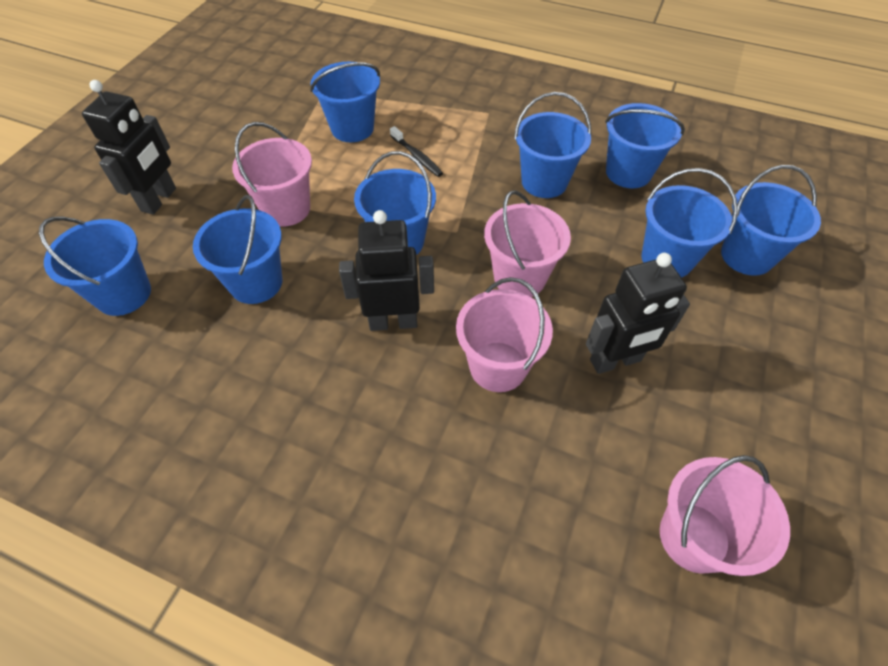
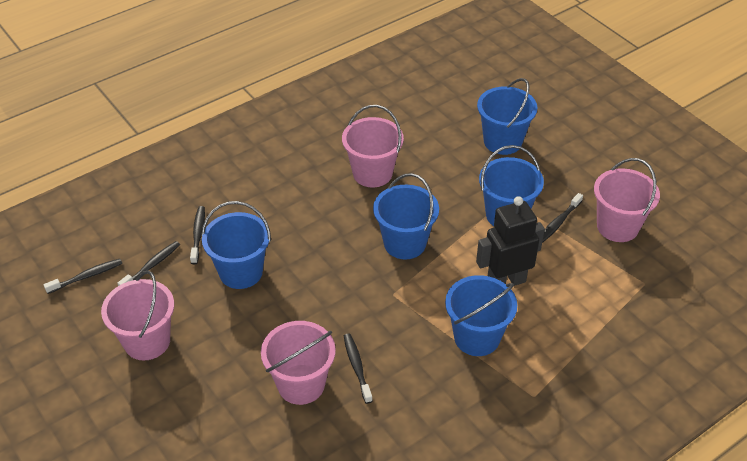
black robot: [82,80,176,215] [339,210,434,331] [586,253,690,374] = 3 -> [476,196,545,286] = 1
black toothbrush: [390,126,443,177] = 1 -> [44,259,122,294] [117,241,180,286] [190,206,205,264] [344,334,373,404] [542,193,583,243] = 5
blue bucket: [39,216,151,316] [193,195,282,304] [310,62,380,142] [354,151,436,255] [514,92,592,198] [605,103,685,188] [641,168,738,278] [721,165,821,276] = 8 -> [201,201,271,289] [373,173,439,259] [445,275,517,356] [477,78,538,155] [479,145,544,226] = 5

